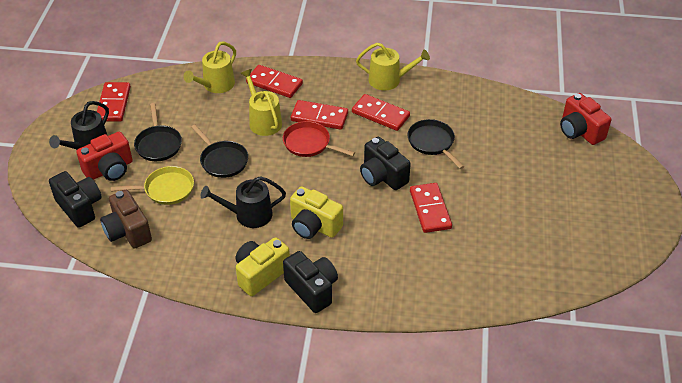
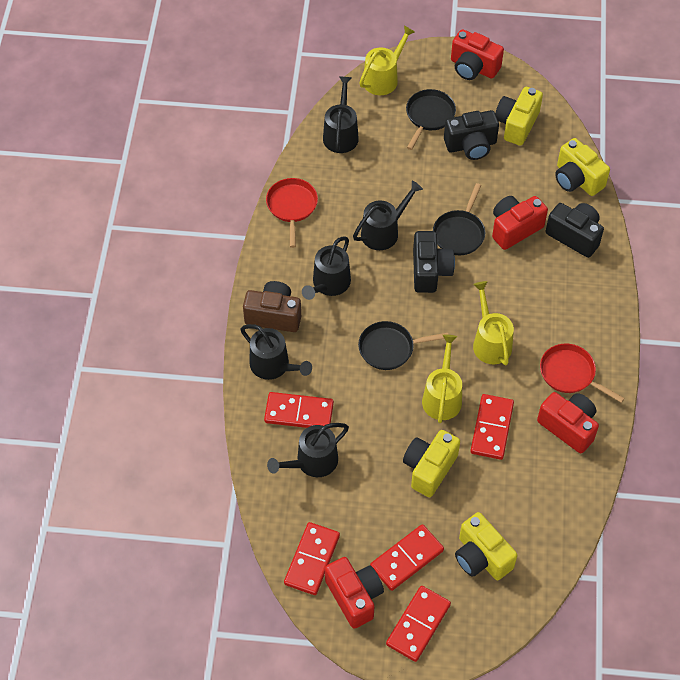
black watering can: [49,101,109,150] [201,176,286,228] = 2 -> [240,324,312,380] [267,423,349,477] [302,237,351,300] [323,76,359,153] [353,181,423,250] = 5
red camera: [76,132,133,181] [560,93,611,145] = 2 -> [325,557,384,629] [451,29,504,80] [492,196,548,250] [537,392,599,453] = 4
red pan: [283,121,355,157] = 1 -> [266,178,318,248] [540,343,625,403] = 2
yellow camera: [236,237,290,296] [290,186,343,239] = 2 -> [403,430,460,497] [455,512,517,580] [495,87,543,146] [555,138,610,196] = 4
yellow pan: [111,166,194,205] = 1 -> none = 0

